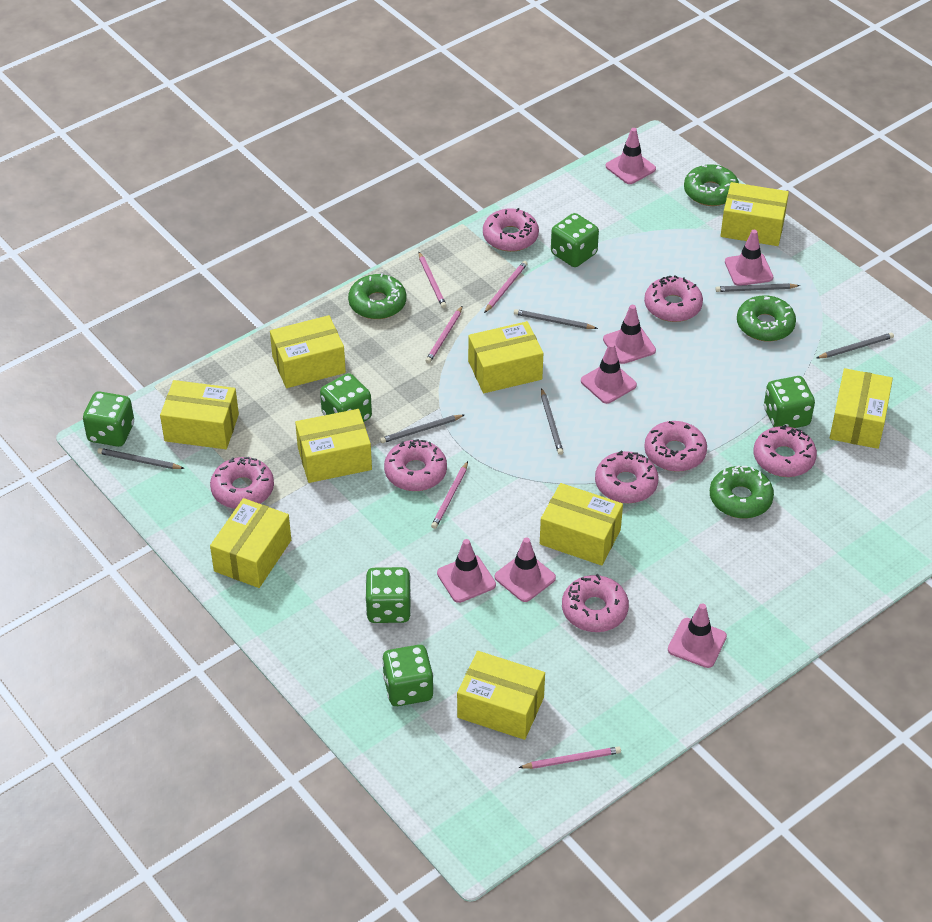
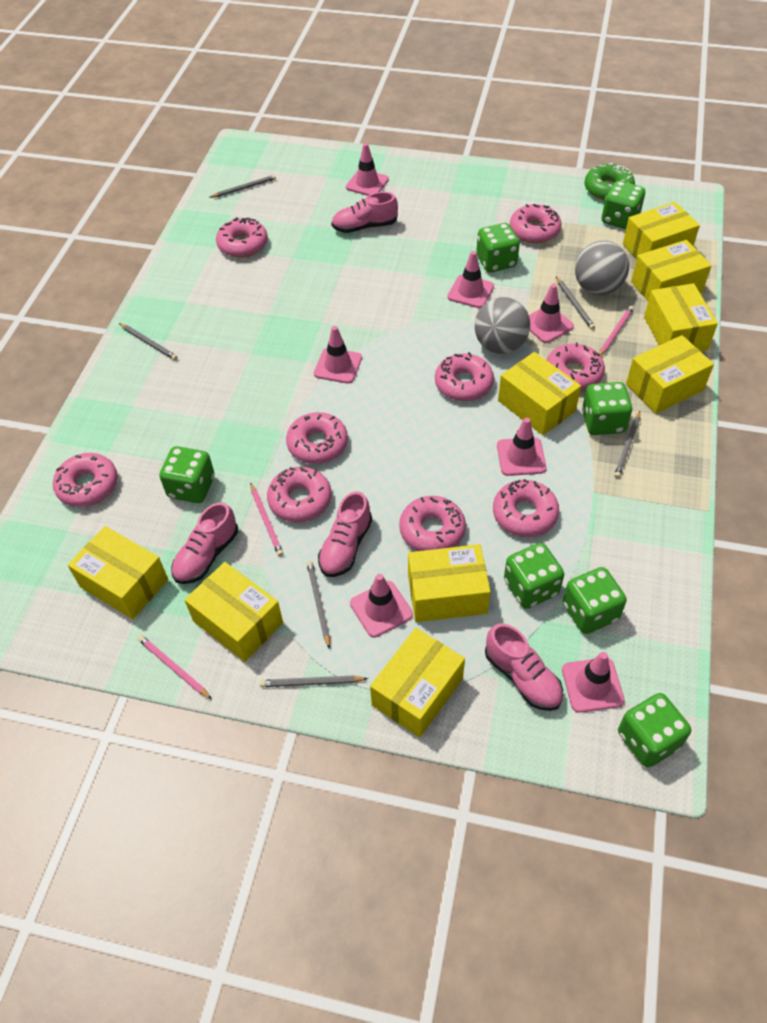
green dice: [83,391,134,447] [320,373,372,422] [365,567,411,623] [382,645,434,706] [551,213,599,267] [764,376,815,428] = 6 -> [159,446,215,503] [476,223,520,272] [504,543,564,609] [563,567,627,634] [582,382,632,435] [602,181,645,229] [618,693,691,768] = 7
green donut: [348,273,406,319] [684,164,739,206] [710,465,774,519] [737,295,796,341] = 4 -> [584,163,635,200] = 1
grey ball: none = 0 -> [475,297,530,354] [575,241,629,295] = 2
pink donut: [210,457,274,509] [384,439,447,491] [483,208,539,252] [562,574,629,632] [595,450,658,503] [644,275,703,322] [644,421,707,472] [754,425,817,477] = 8 -> [53,453,118,507] [216,217,268,257] [267,466,332,522] [286,412,348,464] [399,496,466,551] [435,352,494,401] [493,479,559,537] [510,204,562,243] [546,342,605,391] = 9
pink pencil: [419,252,447,308] [425,306,463,364] [431,461,468,529] [484,261,528,313] [519,746,621,769] = 5 -> [138,635,212,699] [250,483,284,556] [599,306,634,356] = 3
pink shoe: none = 0 -> [171,502,238,584] [318,491,372,577] [331,192,398,233] [485,623,563,711] = 4

